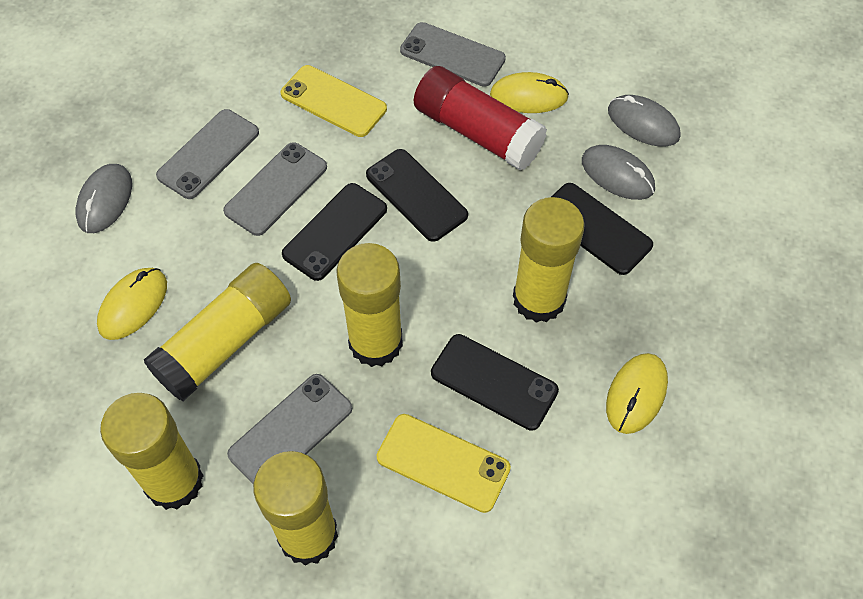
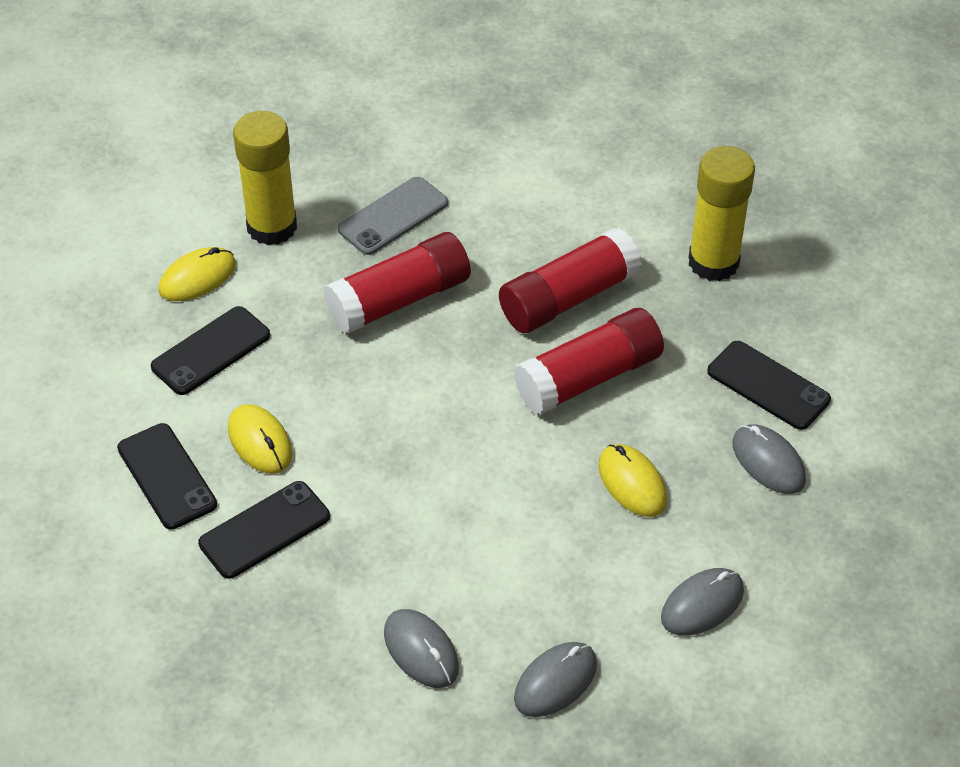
grey mouse: [76,164,132,233] [582,145,655,200] [608,95,680,146] = 3 -> [384,609,459,688] [514,642,597,717] [661,568,744,636] [732,424,806,494] = 4
grey phone: [156,109,259,199] [223,142,327,236] [227,374,352,484] [400,22,506,87] = 4 -> [338,177,448,255] = 1
red glue stick: [414,66,547,171] = 1 -> [324,232,471,334] [499,228,642,333] [514,308,664,415] = 3
yellow glue stick: [100,393,204,510] [144,263,291,401] [253,451,338,566] [336,243,403,367] [513,197,585,323] = 5 -> [233,111,297,245] [688,146,755,281] = 2
yellow phone: [281,65,387,137] [377,414,511,513] = 2 -> none = 0

